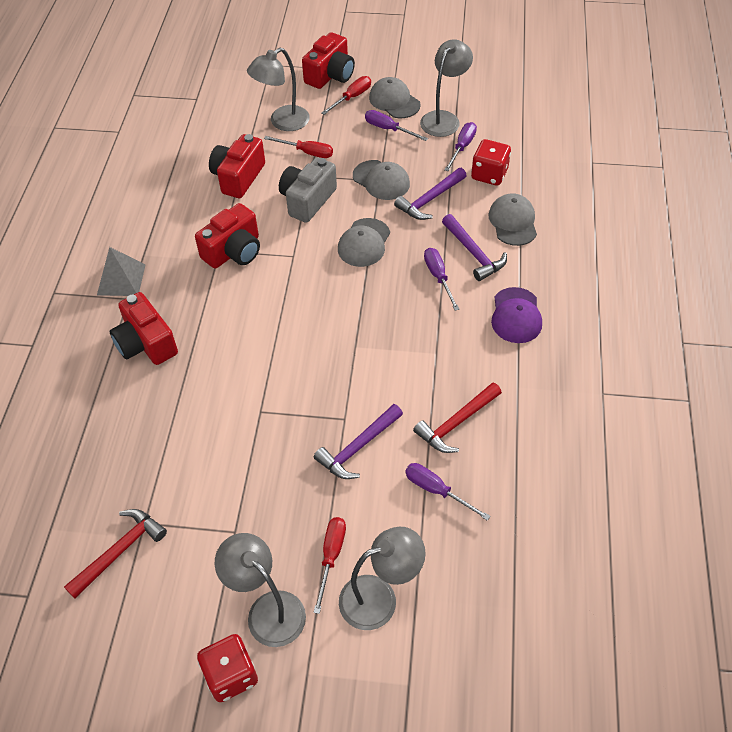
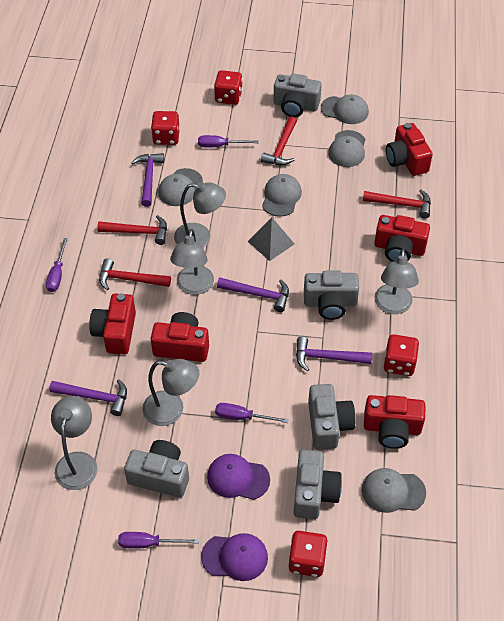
grey camera: [279,157,337,223] = 1 -> [124,440,189,497] [273,73,322,117] [293,449,342,519] [304,271,359,320] [308,384,356,450] = 5
grey cap: [338,218,390,267] [353,160,410,200] [369,77,421,118] [489,193,537,246] = 4 -> [158,168,203,206] [262,174,302,217] [321,94,369,124] [328,130,365,167] [362,468,426,513] = 5
grey lamp: [214,533,306,647] [247,48,310,131] [339,527,426,630] [420,39,473,137] = 4 -> [51,396,97,490] [142,359,199,426] [170,229,214,295] [174,182,226,247] [375,249,419,314] = 5
purple cap: [491,287,542,343] = 1 -> [201,533,268,581] [207,454,270,500] = 2
purple hammer: [314,404,403,479] [394,168,467,220] [442,214,507,281] = 3 -> [49,379,127,416] [131,153,164,207] [217,278,289,312] [296,336,372,371] = 4
red camera: [110,292,178,365] [195,203,260,269] [209,134,265,198] [302,32,355,89] = 4 -> [89,293,136,355] [151,312,209,362] [364,395,425,449] [374,215,430,262] [386,123,433,176] = 5
red dice: [197,634,258,702] [471,139,511,186] = 2 -> [151,111,180,145] [214,70,243,105] [288,531,327,577] [384,334,419,376] = 4
red hammer: [64,509,167,598] [413,382,502,453] = 2 -> [97,215,167,245] [99,258,171,290] [261,116,297,165] [363,190,431,218] = 4
red screwdriver: [264,136,333,158] [313,517,346,614] [321,76,371,115] = 3 -> none = 0

